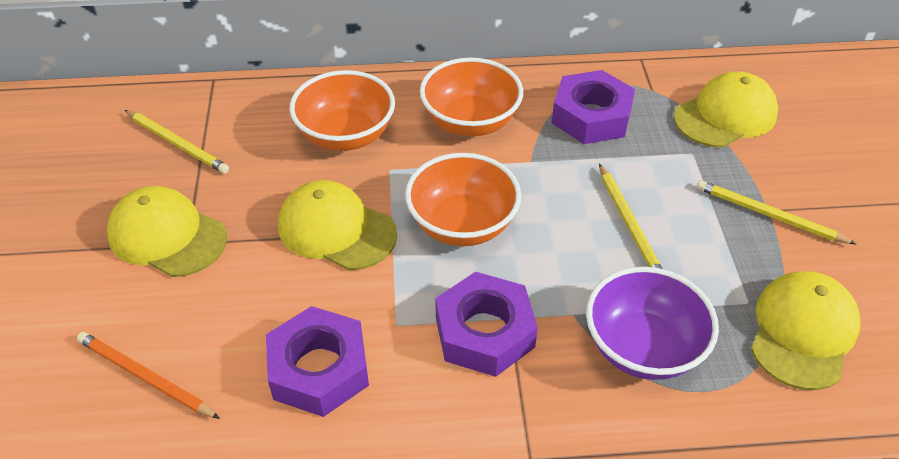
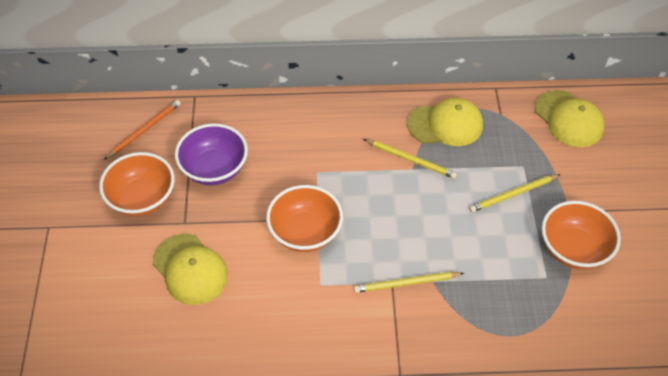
purple nut: [266,306,369,417] [435,272,538,377] [552,70,635,144] = 3 -> none = 0
yellow cap: [107,186,227,277] [278,180,397,270] [674,71,778,147] [751,271,860,390] = 4 -> [153,234,228,305] [407,98,483,146] [535,90,605,147] = 3

